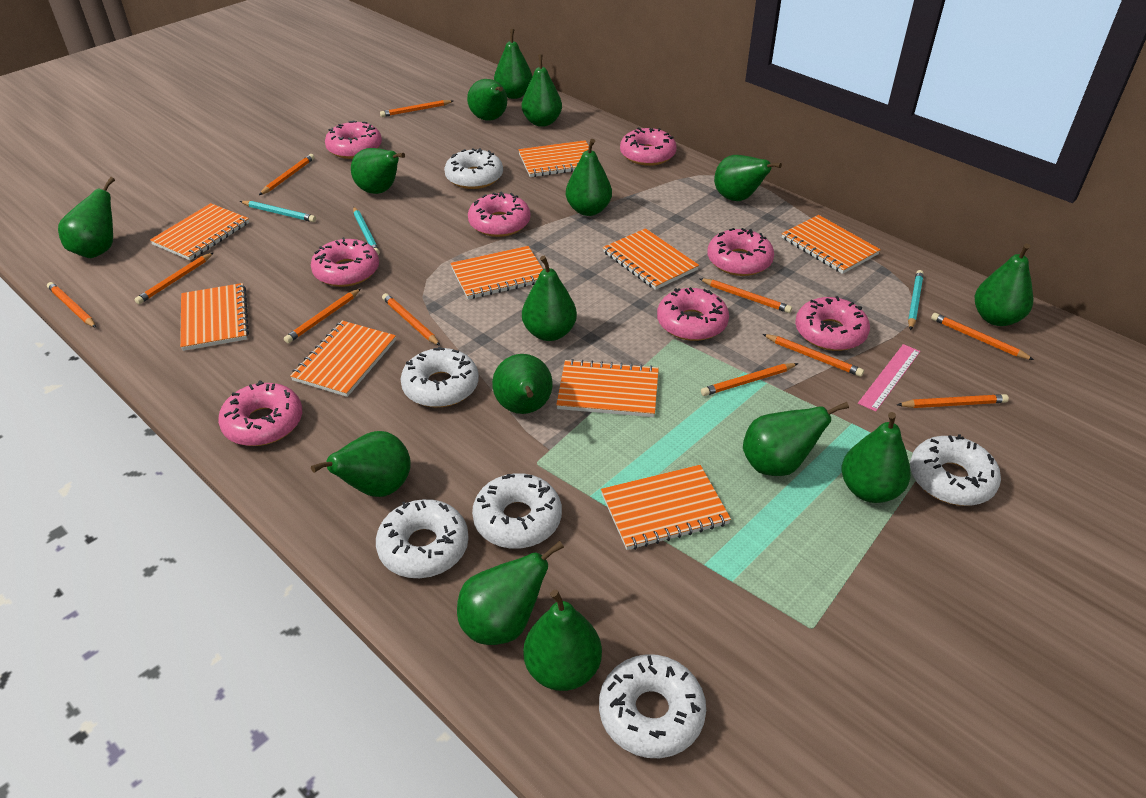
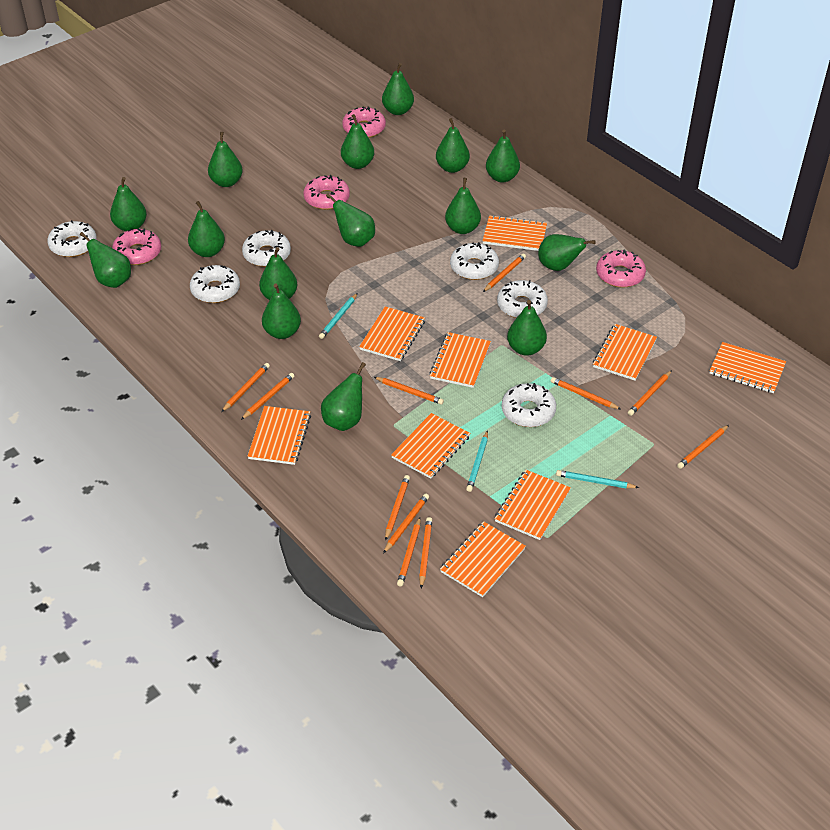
pink donut: [218,380,302,446] [311,237,379,287] [325,120,382,159] [468,192,531,237] [620,127,677,166] [657,287,729,341] [707,228,774,276] [795,296,870,351] = 8 -> [112,228,161,265] [303,175,350,210] [342,106,386,138] [596,249,646,288] = 4
pink ruler: [858,344,920,412] = 1 -> none = 0

